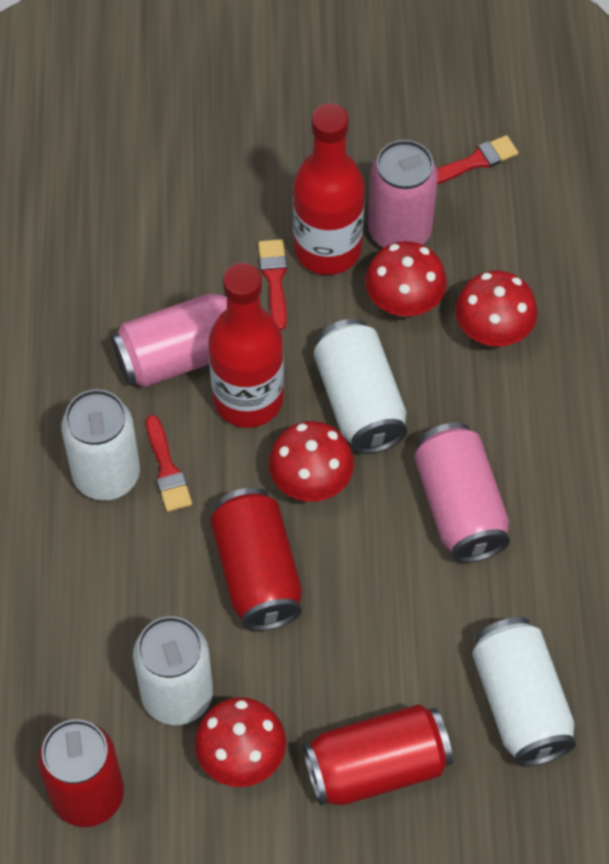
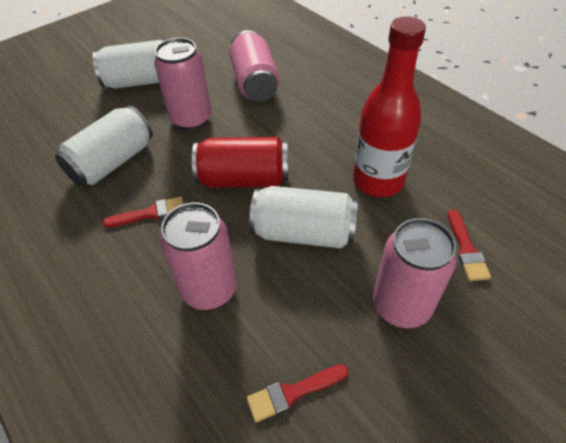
pink can: [111,294,227,388] [368,140,438,248] [414,423,510,563] = 3 -> [154,38,212,131] [160,203,237,310] [229,30,280,102] [373,218,457,328] = 4
red bottle: [208,263,284,428] [293,103,364,275] = 2 -> [353,17,426,197] = 1
red can: [38,719,124,827] [210,488,302,631] [303,704,453,806] = 3 -> [192,137,288,188] = 1
red mushroom: [195,697,286,787] [269,421,354,502] [365,241,447,317] [455,271,537,346] = 4 -> none = 0
white can: [61,389,140,500] [133,616,213,725] [314,319,407,454] [472,617,576,766] = 4 -> [55,105,153,186] [93,40,163,89] [249,186,358,248] = 3

